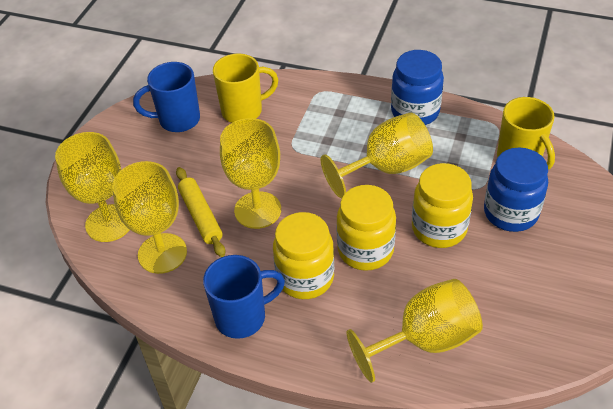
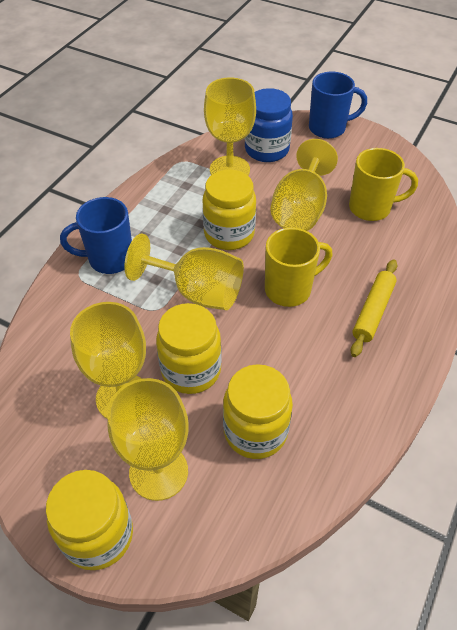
blue jar: [391,50,444,125] [484,147,548,232] = 2 -> [245,88,293,162] = 1
yellow jar: [273,212,334,299] [336,185,396,271] [412,163,473,248] = 3 -> [46,470,133,570] [156,303,222,394] [203,170,256,250] [223,364,293,459] = 4

